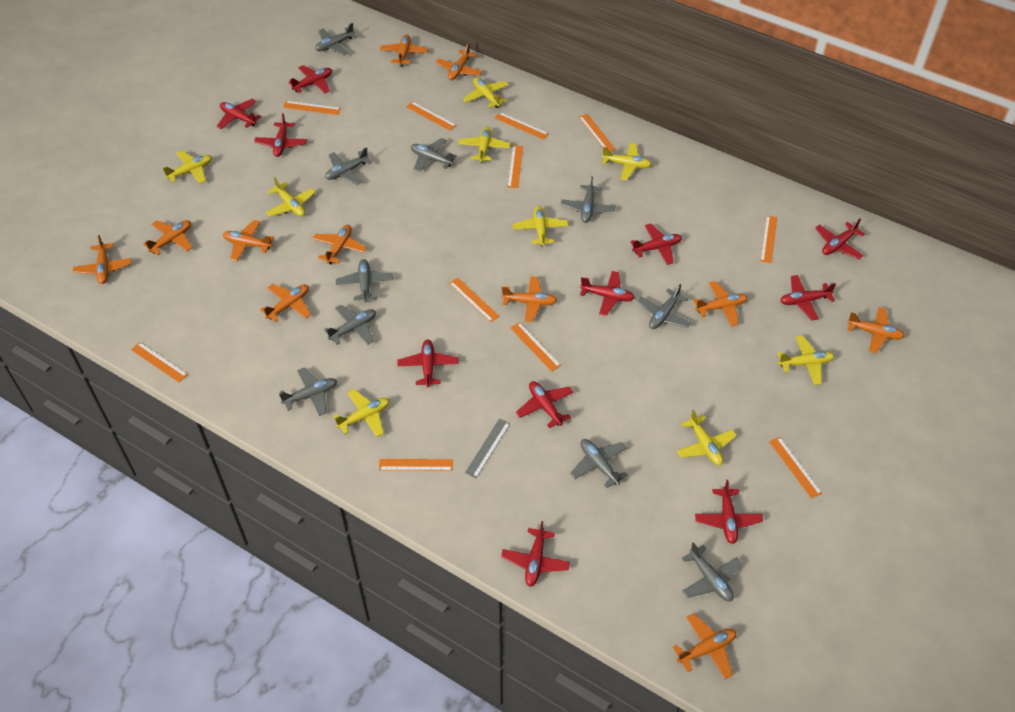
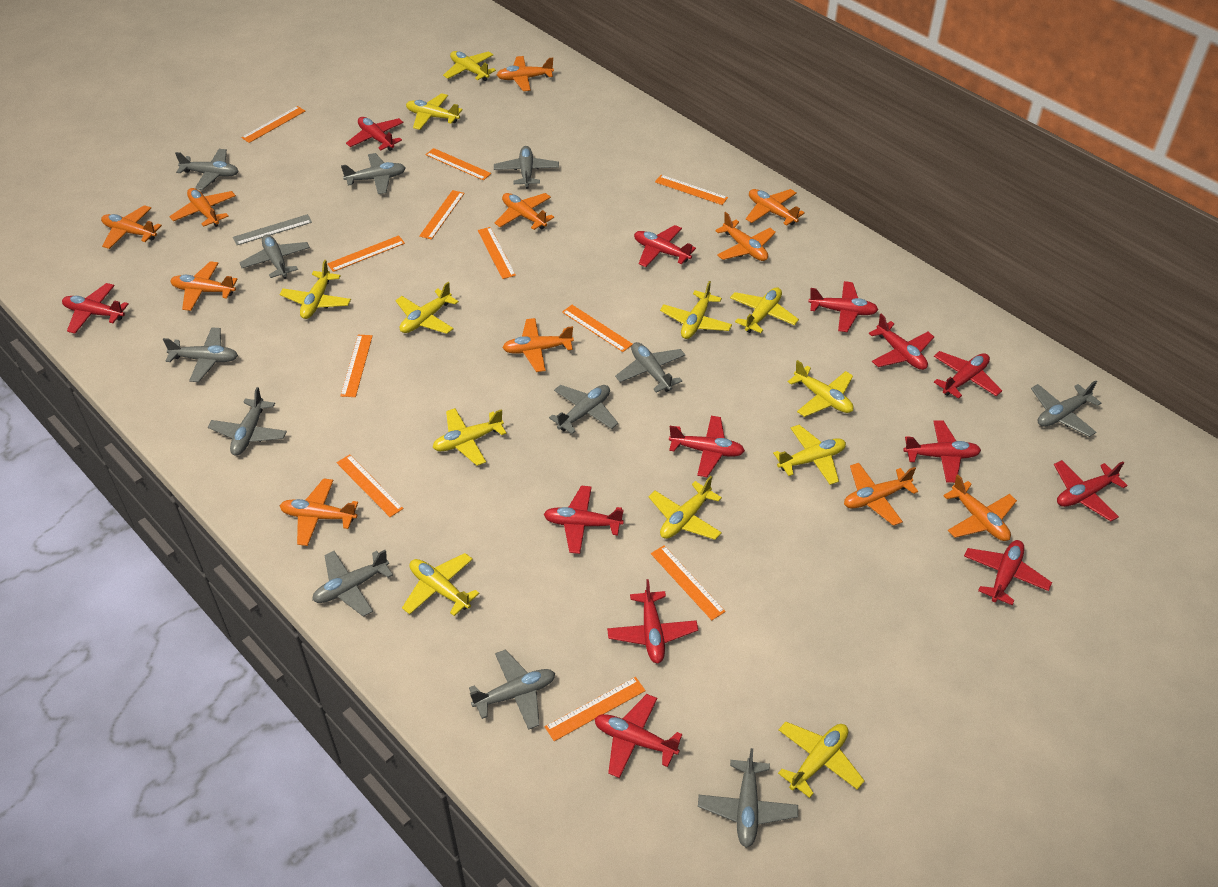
grey plane: [279,368,337,416] [315,23,357,55] [324,305,376,345] [325,147,372,185] [336,259,394,302] [411,138,457,172] [561,176,616,223] [570,439,628,488] [637,284,691,329] [682,542,742,602] = 10 -> [163,327,238,382] [175,149,238,190] [208,387,287,456] [239,234,310,279] [312,550,393,617] [341,153,406,194] [469,649,555,730] [494,146,559,189] [549,385,618,434] [615,342,685,392] [698,748,798,848] [1031,380,1101,437] = 12
red plane: [217,99,261,129] [254,113,307,157] [288,65,332,94] [397,340,458,387] [501,521,570,587] [516,381,573,428] [580,271,635,316] [630,224,682,265] [695,480,763,544] [780,275,836,320] [815,219,865,259] = 11 -> [62,283,128,333] [346,117,404,151] [544,485,624,554] [594,694,682,778] [607,579,698,663] [634,225,696,267] [669,416,745,477] [808,281,878,332] [869,314,934,370] [904,420,981,483] [934,351,1002,399] [964,540,1052,605] [1054,460,1128,521] = 13
yellow plane: [163,151,212,184] [266,177,316,217] [333,389,390,437] [458,127,511,163] [463,77,509,108] [513,206,568,247] [602,143,652,180] [677,410,737,466] [778,335,835,385] = 9 -> [279,260,351,319] [395,282,459,334] [402,553,479,616] [406,93,463,130] [433,408,507,466] [443,51,496,81] [648,476,722,540] [660,281,732,339] [730,287,799,333] [773,425,846,485] [778,722,865,798] [788,360,854,417] = 12

